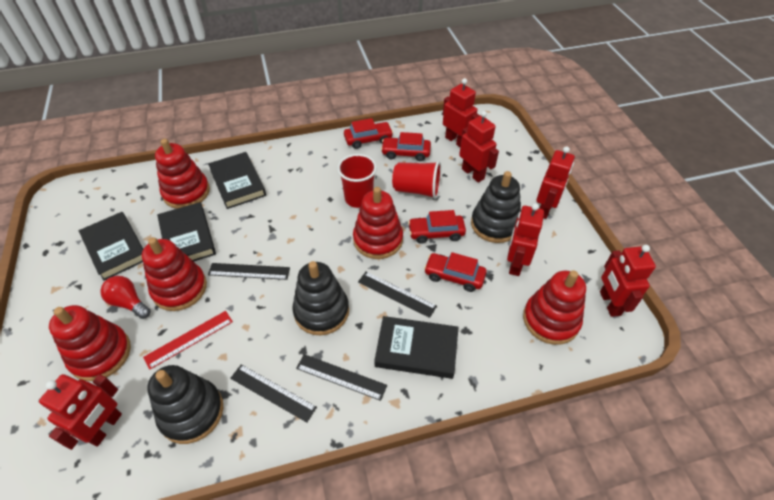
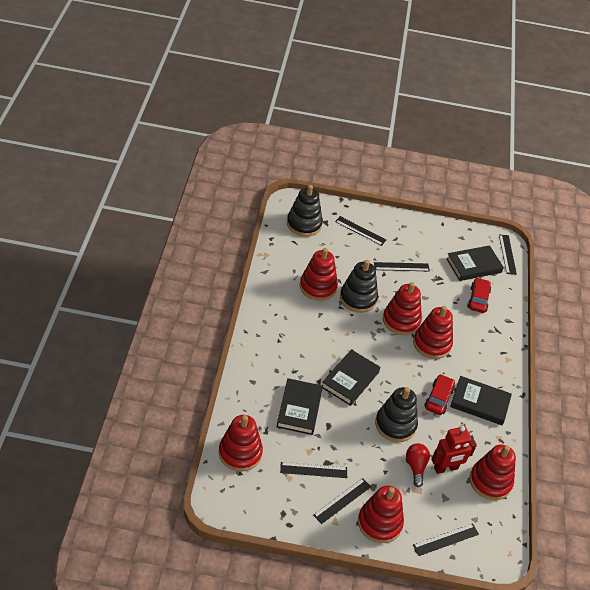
black ruler: [208,263,290,280] [230,364,317,422] [296,354,387,401] [358,272,437,318] = 4 -> [280,462,347,478] [313,478,371,524] [335,216,386,246] [374,262,430,271] [413,523,479,556] [499,235,517,275] = 6
red car: [344,118,393,149] [381,132,431,161] [408,210,466,244] [424,252,487,292] = 4 -> [424,374,455,415] [467,277,491,313] = 2
red cup: [337,154,377,208] [392,161,441,199] = 2 -> none = 0
red robot: [39,374,122,450] [443,78,480,147] [459,111,499,183] [507,203,544,276] [536,146,575,219] [600,245,656,317] = 6 -> [431,426,477,474] = 1
red ruler: [143,311,233,370] = 1 -> none = 0
red stacking toy: [49,305,131,381] [142,237,207,311] [155,139,210,209] [353,187,403,259] [523,270,586,345] = 5 -> [219,415,263,472] [300,248,338,301] [358,486,404,543] [383,282,422,335] [413,306,453,359] [470,444,516,500] = 6

